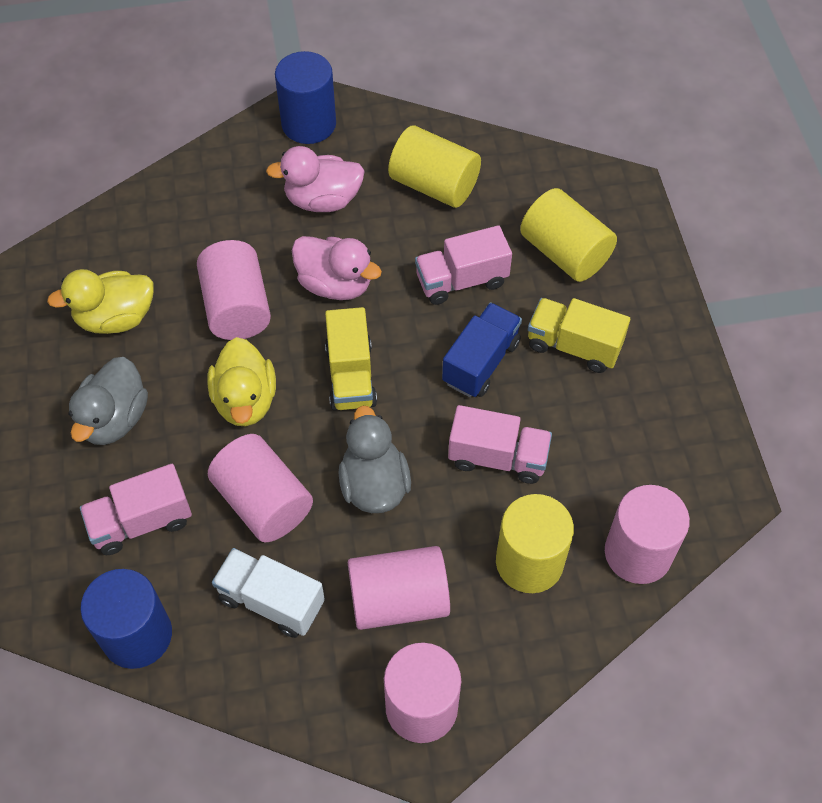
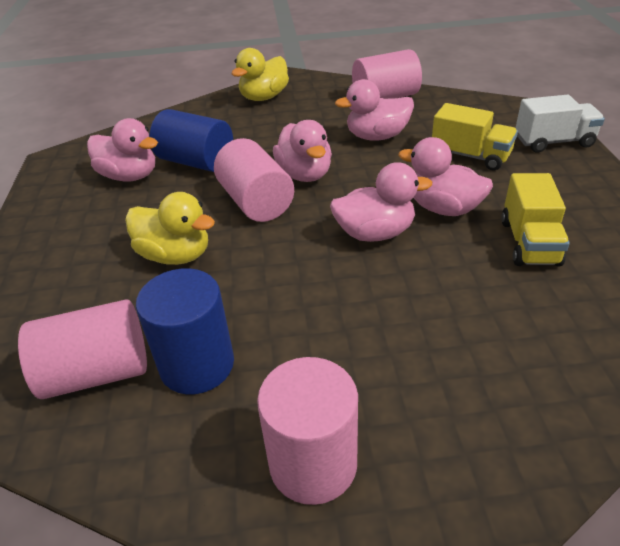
blue truck: [442,302,522,397] = 1 -> none = 0
grey duck: [68,357,148,445] [338,405,411,513] = 2 -> none = 0
pink cylinder: [197,240,271,340] [208,434,313,542] [348,546,450,630] [384,643,461,743] [605,485,690,584] = 5 -> [18,299,147,399] [214,138,294,222] [257,357,358,505] [352,49,422,99] = 4
pink duck: [266,146,365,212] [292,236,382,300] = 2 -> [87,118,158,182] [273,120,332,182] [330,162,432,242] [335,79,414,141] [398,137,493,216] = 5
pink truck: [80,464,192,555] [415,225,512,305] [448,405,552,484] = 3 -> none = 0
yellow cylinder: [388,125,481,208] [496,494,574,593] [520,188,617,282] = 3 -> none = 0

